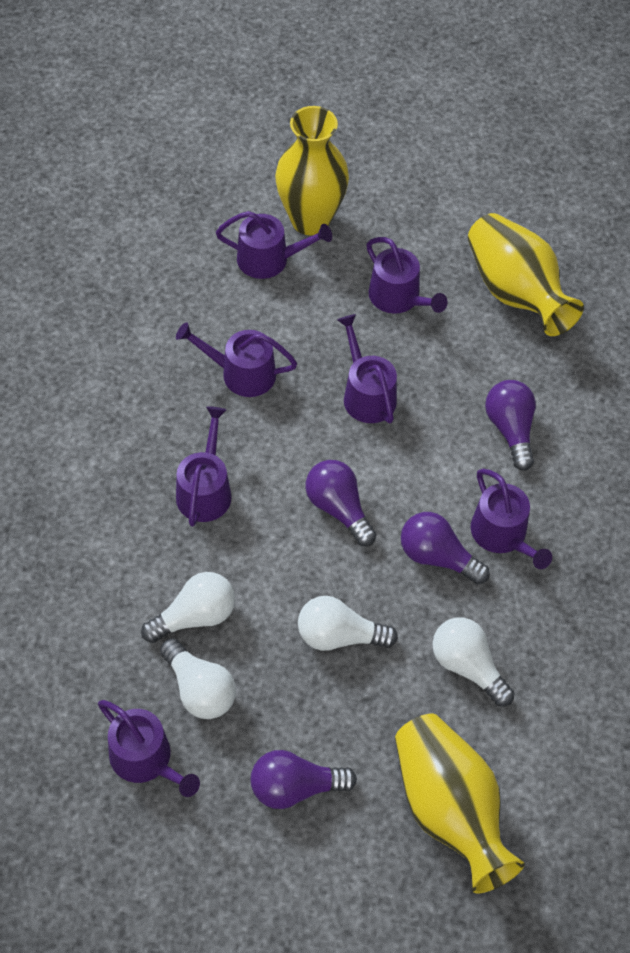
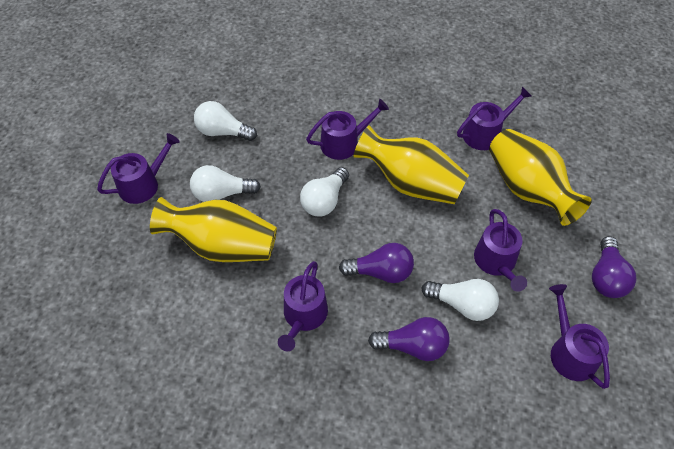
purple light bulb: [251,750,357,809] [306,460,376,546] [401,512,490,584] [485,380,536,471] = 4 -> [339,243,414,283] [368,317,450,361] [592,236,636,298] = 3
purple watering can: [98,700,200,797] [176,322,297,397] [176,406,232,527] [216,211,332,279] [337,314,397,423] [366,237,448,314] [471,469,552,569] = 7 -> [97,133,180,204] [278,261,328,352] [306,99,389,160] [457,87,531,150] [474,209,527,292] [549,284,610,389] = 6

